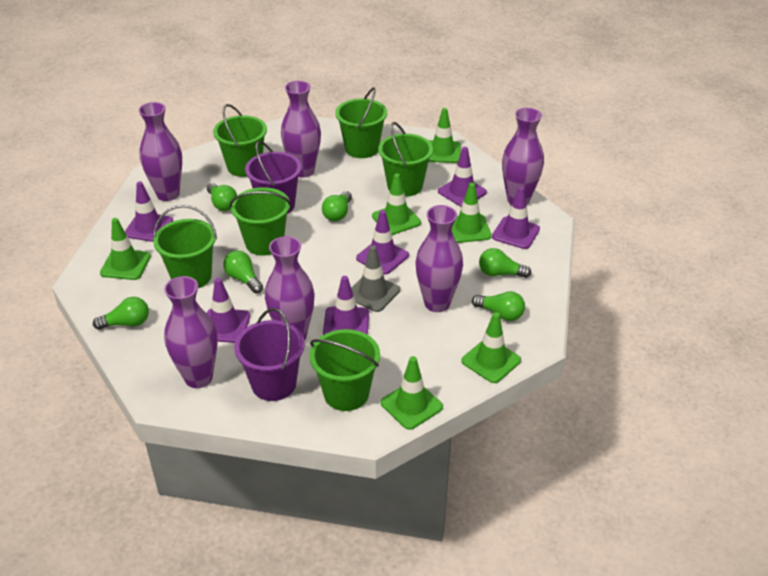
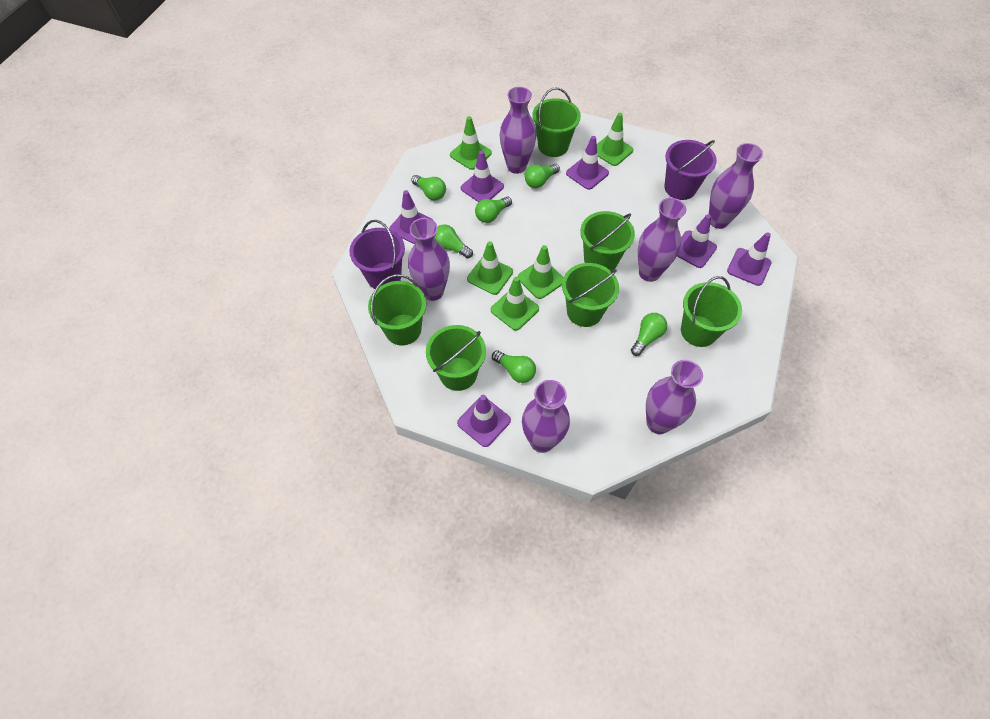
green traffic cone: [100,218,151,280] [372,173,421,235] [381,356,443,430] [428,108,461,163] [452,183,492,243] [461,312,521,383] = 6 -> [450,116,492,170] [467,241,513,295] [491,277,539,331] [518,245,564,299] [597,113,633,166] = 5
grey traffic cone: [351,245,400,312] = 1 -> none = 0

